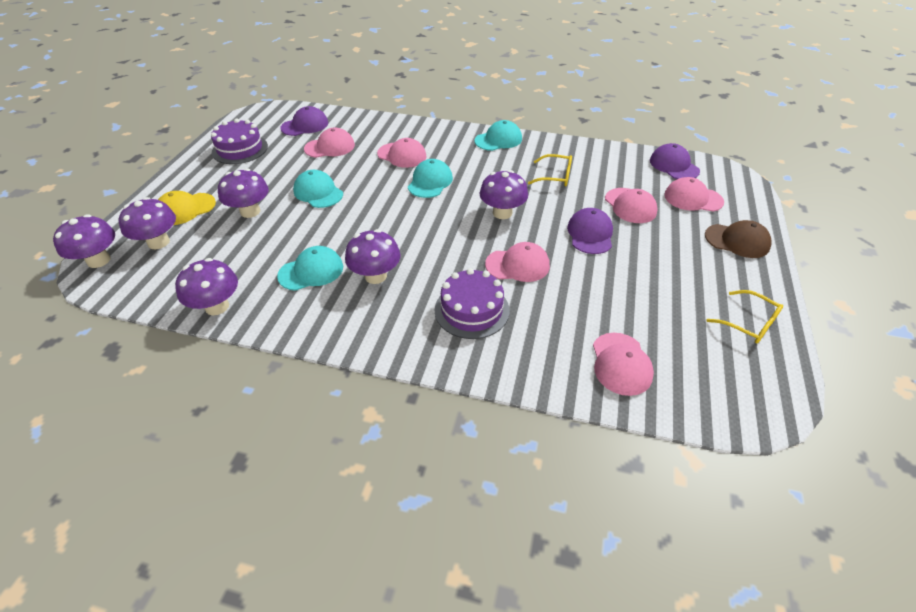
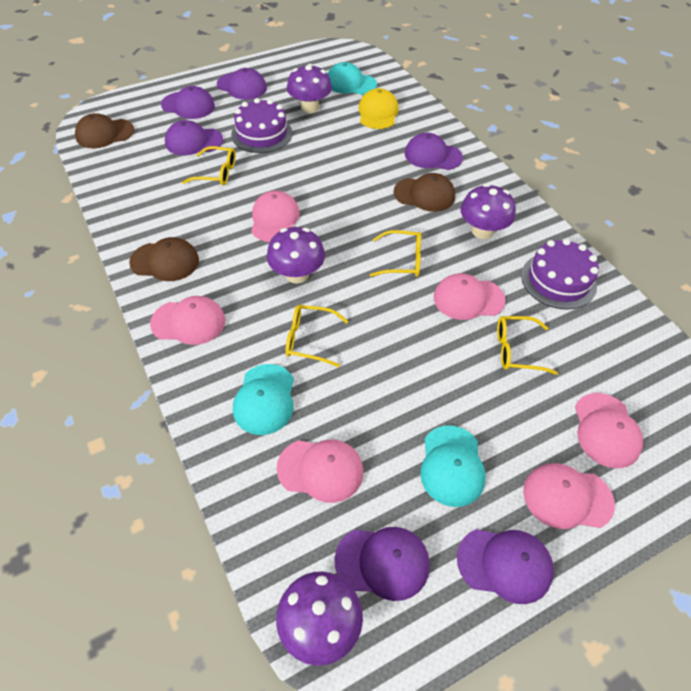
brown cap: [705,220,772,258] = 1 -> [75,113,134,148] [129,237,199,281] [394,173,455,212] = 3
purple cap: [280,106,328,136] [567,208,613,254] [650,143,700,179] = 3 -> [161,86,215,119] [165,120,223,155] [217,68,267,100] [334,527,430,601] [405,133,463,170] [457,529,554,604] = 6
purple mushroom: [53,214,115,268] [118,197,176,249] [175,258,238,315] [218,168,269,218] [345,229,401,284] [480,170,528,219] = 6 -> [267,227,325,284] [276,572,363,666] [287,64,332,113] [460,184,516,239] = 4
turquoise cap: [277,246,343,291] [293,170,343,208] [408,159,453,198] [474,120,522,151] = 4 -> [233,364,294,435] [328,62,377,95] [420,425,486,507] = 3
yellow glasses: [528,154,572,186] [706,290,783,343] = 2 -> [182,146,236,185] [286,305,349,367] [370,230,421,277] [497,316,558,375] = 4

